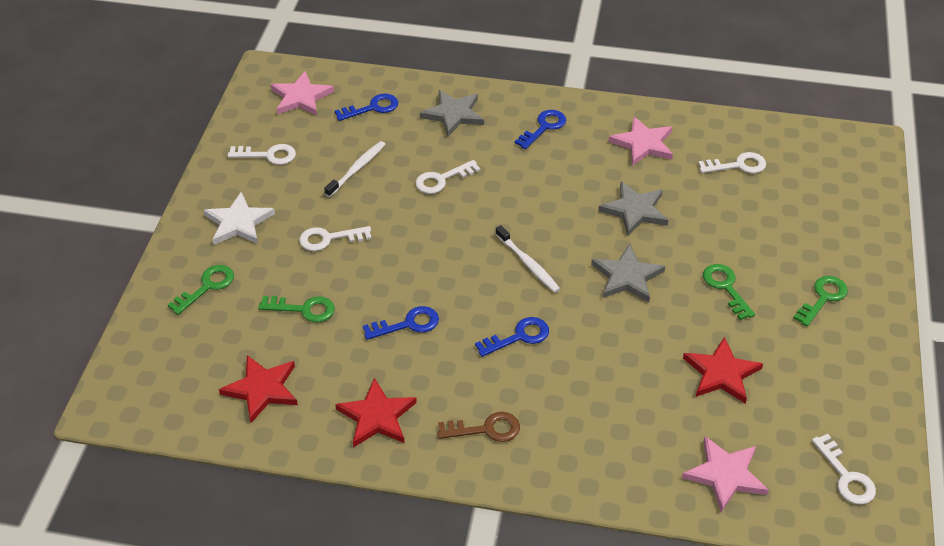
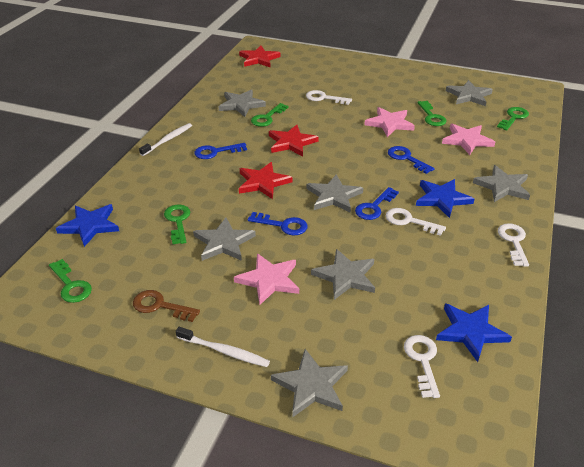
blue star: none = 0 -> [56,204,119,247] [416,179,474,218] [436,303,512,362] = 3
green key: [168,265,234,315] [259,296,335,323] [703,264,755,320] [793,276,848,326] = 4 -> [49,259,92,303] [164,204,190,244] [251,103,288,127] [418,101,447,126] [497,107,529,130] = 5
grey star: [420,90,484,136] [591,244,665,302] [598,181,668,236] = 3 -> [193,217,256,261] [219,89,266,117] [271,349,348,418] [306,174,363,213] [311,249,375,300] [446,80,493,106] [473,165,530,202] = 7
white key: [228,144,296,165] [299,226,371,251] [416,160,481,194] [698,152,766,173] [812,434,876,504] = 5 -> [306,90,352,105] [386,208,446,236] [404,335,440,398] [498,223,529,267] = 4
white star: [204,192,275,245] = 1 -> none = 0

